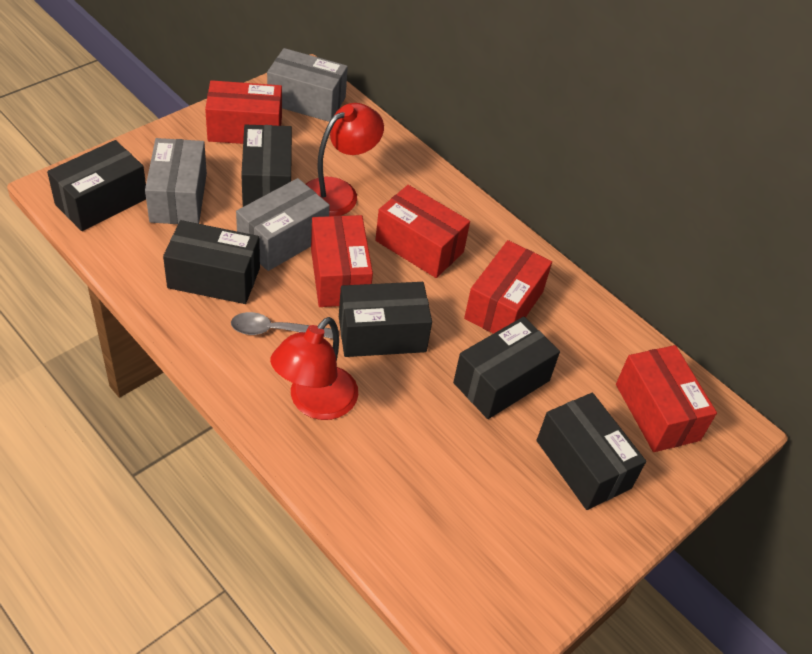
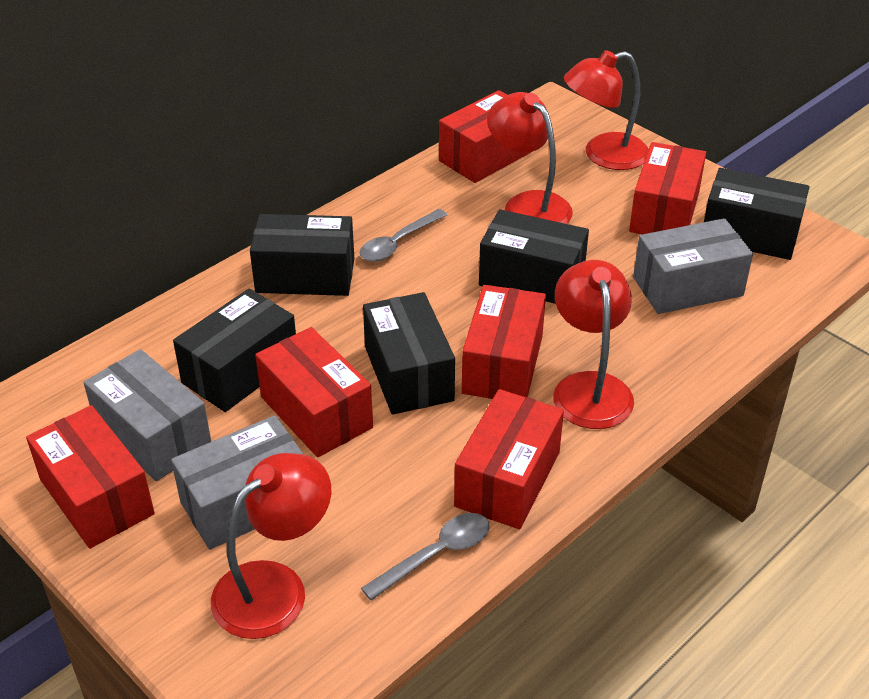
black box: [47,140,146,231] [163,220,260,304] [241,124,292,207] [339,282,432,357] [453,317,560,419] [537,393,646,510] = 6 -> [173,288,296,412] [250,214,354,296] [363,292,455,415] [479,209,589,304] [704,168,809,260] = 5
grey spoon: [231,312,333,339] = 1 -> [359,209,447,262] [361,513,490,601] = 2
red box: [205,80,282,144] [311,215,373,307] [375,185,470,278] [464,240,552,334] [616,345,717,452] = 5 -> [26,405,155,549] [255,327,373,457] [439,90,531,183] [454,389,564,529] [462,285,546,399] [629,142,706,234] = 6
red lamp: [270,317,358,420] [306,103,384,216] = 2 -> [211,453,331,639] [487,92,573,224] [553,260,634,429] [564,50,649,170] = 4

